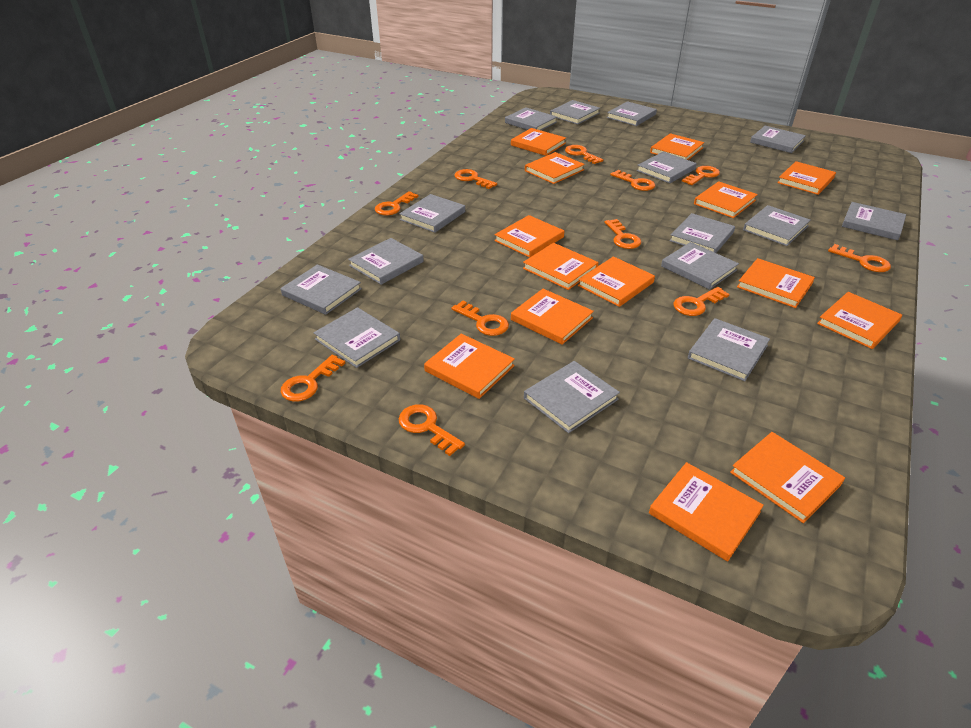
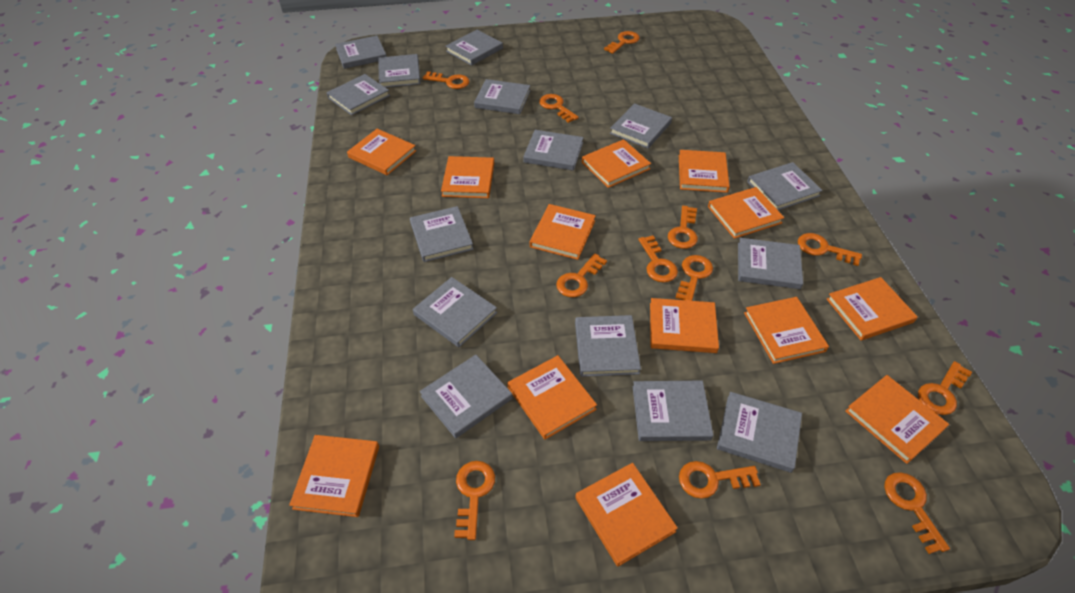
orange book: [424,334,515,399] [494,215,564,258] [511,128,566,156] [511,289,594,345] [523,243,599,290] [525,152,585,184] [578,256,655,307] [649,462,764,561] [650,133,704,160] [694,181,758,218] [730,432,845,523] [737,258,815,308] [777,161,836,195] [817,292,902,349] = 14 -> [289,435,379,517] [347,129,416,175] [441,156,494,198] [507,355,597,440] [530,204,596,260] [575,463,678,567] [582,139,651,188] [650,298,719,353] [679,150,730,193] [708,187,784,239] [744,297,829,364] [827,277,918,340] [846,375,949,464] = 13
orange key: [281,355,345,401] [375,191,418,215] [399,404,465,456] [452,301,509,336] [454,169,497,189] [565,145,603,164] [604,219,641,249] [610,170,655,191] [674,287,730,316] [682,166,720,185] [828,244,891,272] = 11 -> [423,71,469,89] [454,461,495,540] [539,94,579,123] [556,253,607,297] [604,31,640,54] [639,236,678,283] [668,206,698,249] [675,255,713,301] [679,461,761,499] [798,233,862,266] [884,472,950,554] [918,361,972,415] = 12

